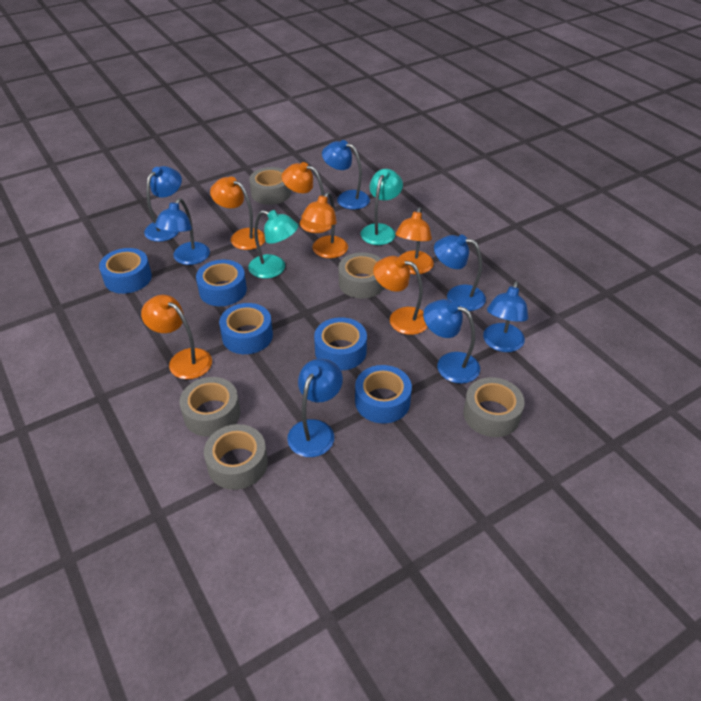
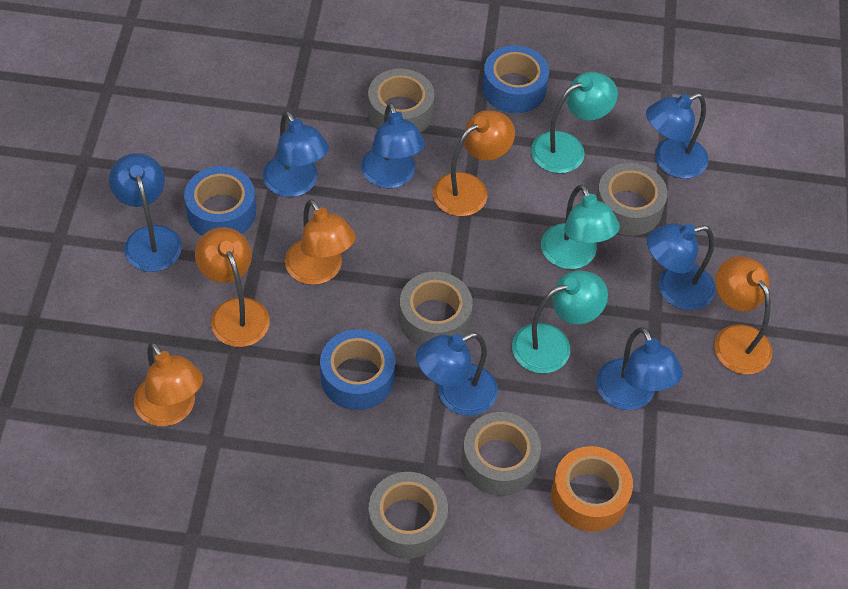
blue tape: [99,248,152,294] [196,260,247,306] [219,303,273,354] [314,317,367,371] [355,365,412,424] = 5 -> [184,166,256,236] [320,329,395,410] [482,45,549,113] = 3
orange lamp: [141,295,212,379] [210,177,265,250] [282,162,332,233] [302,192,348,258] [373,256,428,335] [395,207,434,274] = 6 -> [134,342,203,426] [195,227,270,347] [285,199,356,285] [433,110,515,216] [714,256,772,374] = 5
orange tape: none = 0 -> [551,446,633,532] = 1
turquoise lamp: [248,210,298,279] [361,169,403,245] = 2 -> [512,271,608,373] [531,72,618,173] [541,184,620,269] = 3

